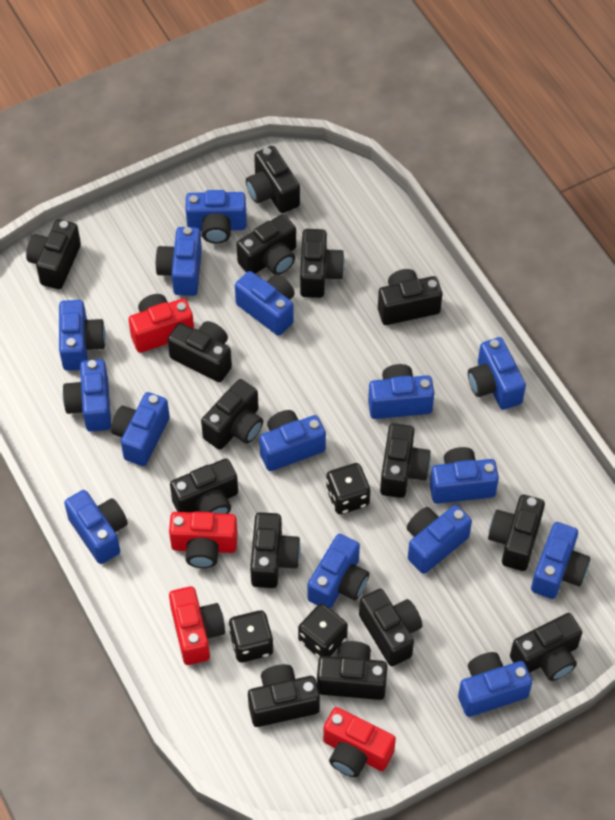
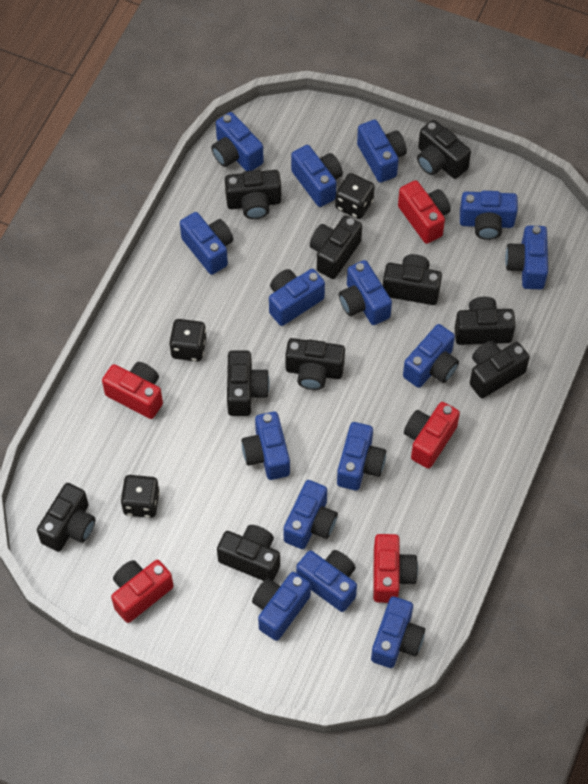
black camera: [26,219,81,289] [167,321,232,382] [170,459,238,514] [201,379,263,450] [236,214,296,275] [246,146,300,213] [248,664,320,727] [250,512,301,588] [300,229,345,298] [317,641,387,700] [359,589,422,666] [378,269,442,325] [380,423,431,498] [488,495,545,571] [510,613,582,681] = 15 -> [37,483,95,552] [217,525,280,581] [225,170,281,219] [227,350,270,416] [285,338,345,390] [310,215,362,279] [383,254,442,305] [417,120,471,179] [455,297,516,345] [470,341,530,398] = 10
red camera: [129,294,194,353] [169,512,238,568] [169,586,225,665] [323,707,396,777] = 4 -> [102,362,163,419] [111,560,173,623] [373,534,418,603] [398,180,451,244] [404,402,460,469] = 5

